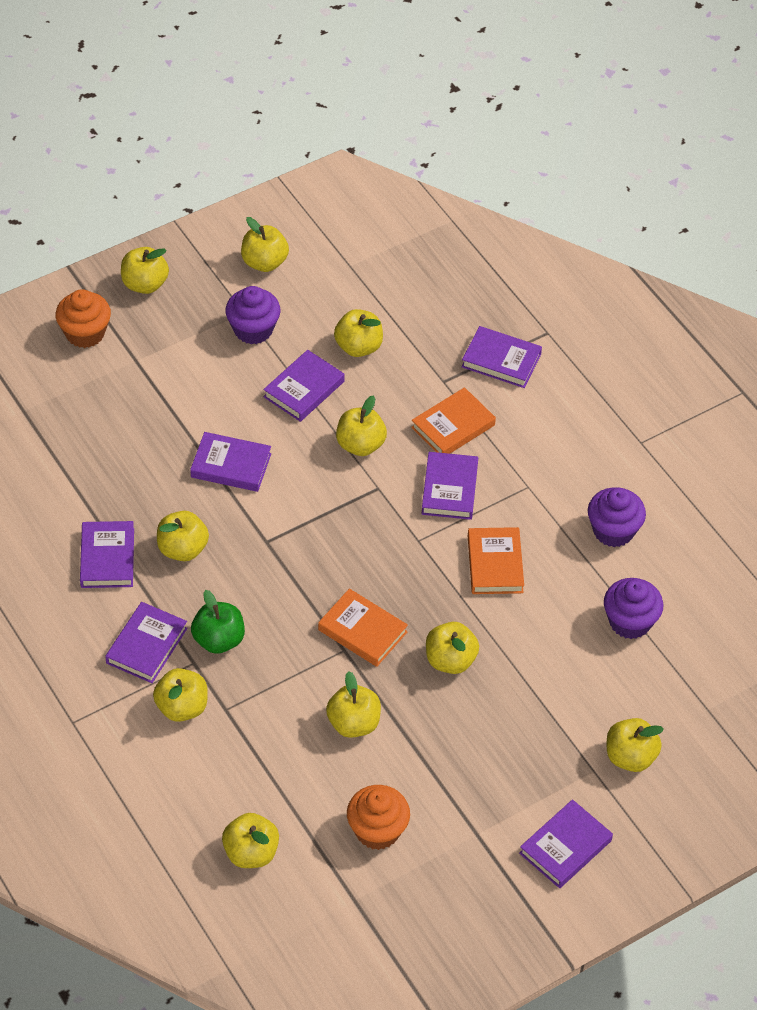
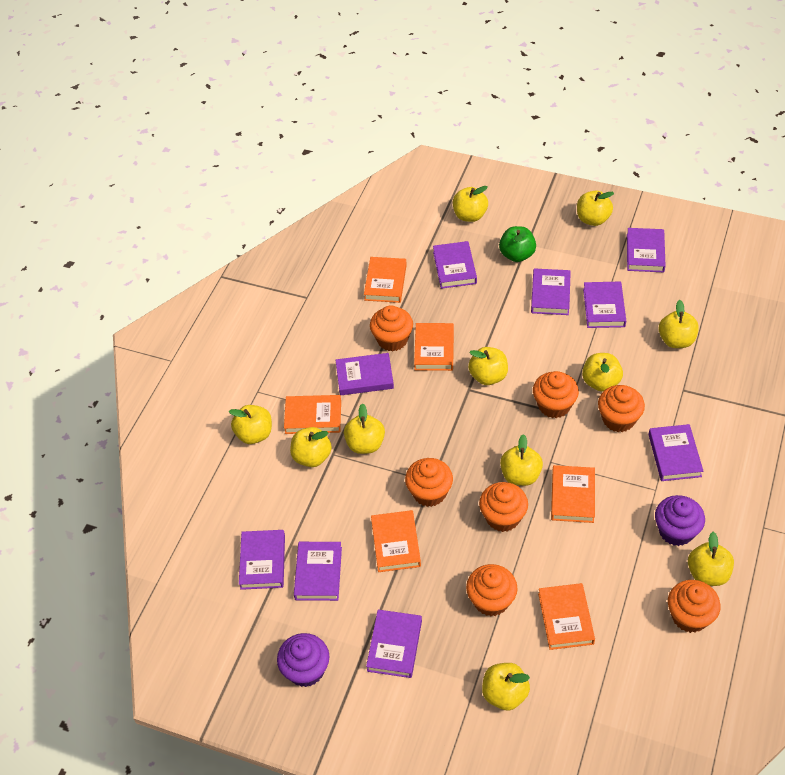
orange book: [318,589,408,667] [411,387,496,454] [468,527,524,594] = 3 -> [284,395,341,434] [364,257,407,303] [371,510,421,572] [414,323,454,371] [538,583,595,650] [551,465,595,523] = 6
orange cupcake: [55,289,111,348] [347,785,410,850] = 2 -> [370,305,413,351] [405,458,453,507] [466,564,518,616] [479,482,528,532] [533,371,579,418] [598,385,645,432] [668,580,721,633] = 7
purple book: [80,521,134,588] [105,602,188,683] [190,432,271,492] [263,350,345,422] [421,452,478,520] [462,326,542,388] [519,799,613,888] = 7 -> [239,530,285,590] [294,542,342,601] [336,353,394,395] [366,610,422,678] [433,241,477,289] [531,268,571,315] [583,282,626,328] [627,228,666,272] [648,424,703,481] = 9
purple cupcake: [225,286,281,344] [588,487,646,547] [604,578,663,639] = 3 -> [277,633,329,687] [655,495,705,546] = 2
yellow apple: [121,247,169,294] [153,668,208,722] [157,511,209,561] [222,813,279,868] [241,217,289,272] [326,671,381,738] [334,309,383,357] [336,395,387,456] [426,622,479,674] [607,718,664,772] = 10 -> [228,405,272,444] [290,427,332,467] [344,403,385,454] [453,186,488,222] [468,347,508,385] [482,663,530,711] [500,434,543,486] [577,190,614,226] [582,353,623,392] [659,300,699,348] [688,532,734,586] = 11

